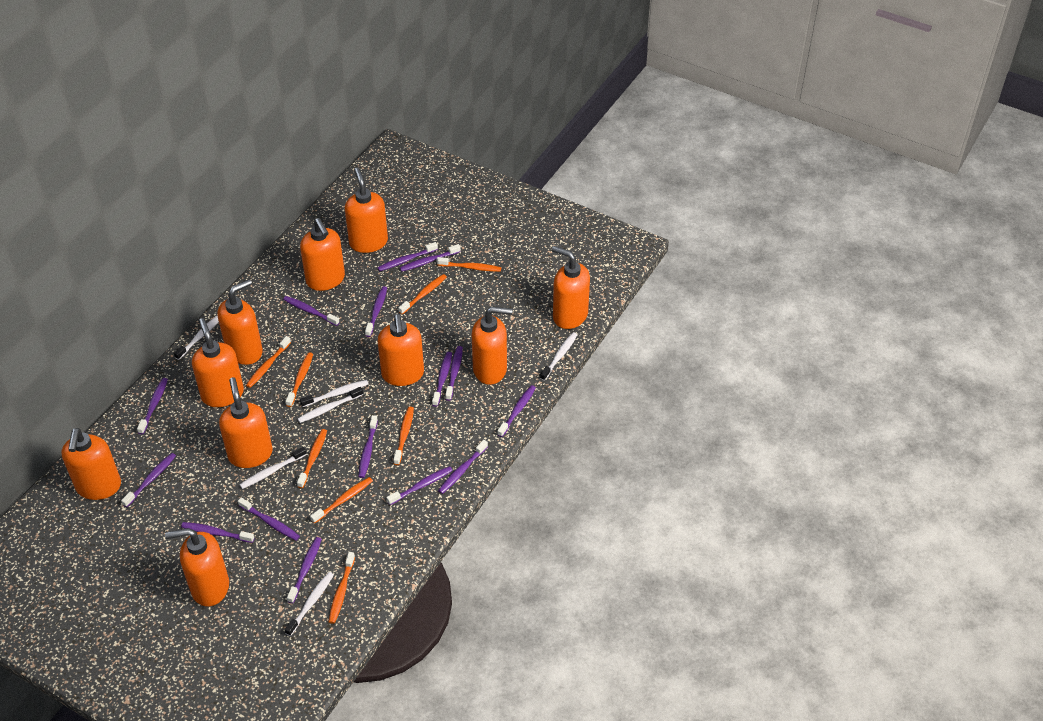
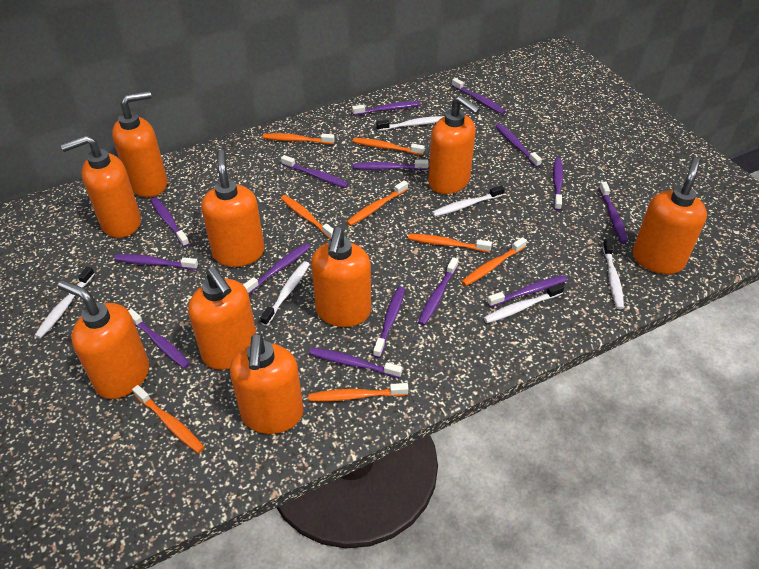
orange soap dispenser: [61,428,121,500] [165,528,229,607] [192,318,244,407] [217,279,263,365] [219,377,273,468] [300,218,345,291] [345,167,388,253] [378,314,424,386] [472,306,512,385] [552,246,590,329] = 10 -> [58,280,149,399] [61,135,141,238] [112,91,167,197] [188,267,256,370] [201,149,264,267] [230,333,304,434] [311,227,371,327] [428,95,480,194] [633,157,707,274] = 9

